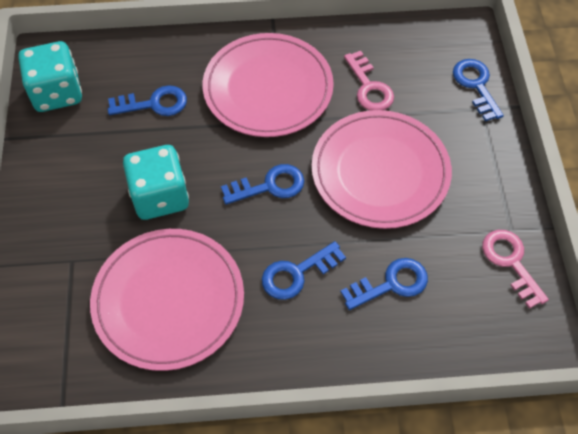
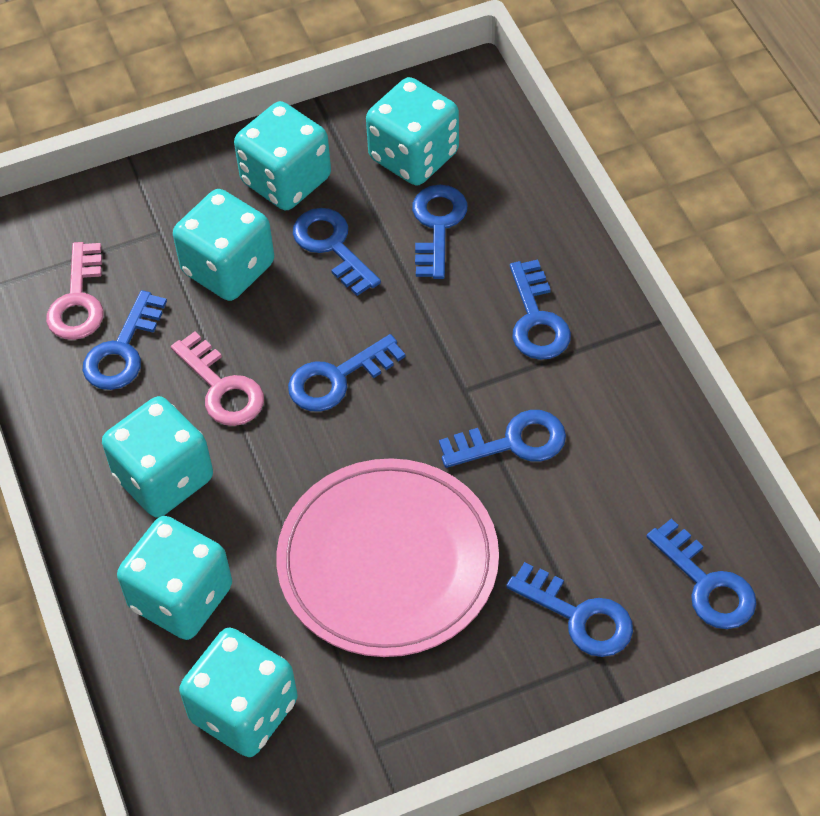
blue key: [108,85,187,116] [221,164,304,205] [262,241,346,300] [341,258,428,310] [453,59,504,121] = 5 -> [83,290,167,390] [288,334,405,412] [293,208,381,296] [412,185,467,279] [439,410,566,468] [506,562,633,657] [510,260,571,360] [647,519,756,629] = 8
pink plate: [90,229,244,371] [203,33,334,137] [312,110,452,229] = 3 -> [276,458,499,657] = 1
turquoise dice: [18,41,82,112] [123,145,189,220] = 2 -> [102,396,213,517] [117,516,232,640] [173,189,274,301] [179,628,298,757] [234,101,331,210] [366,77,459,185] = 6

